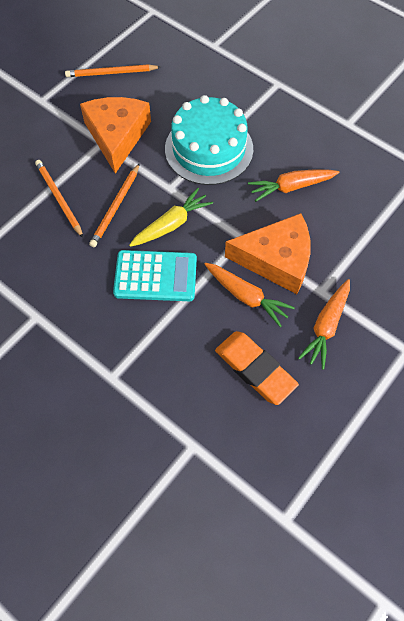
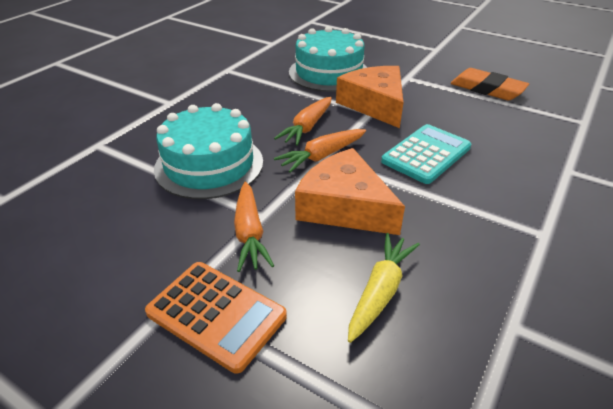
orange calculator: none = 0 -> [145,262,287,374] = 1
orange pencil: [35,160,83,238] [65,64,160,77] [89,163,140,247] = 3 -> none = 0
turquoise cake: [165,95,253,185] = 1 -> [154,103,263,199] [289,26,367,92] = 2

